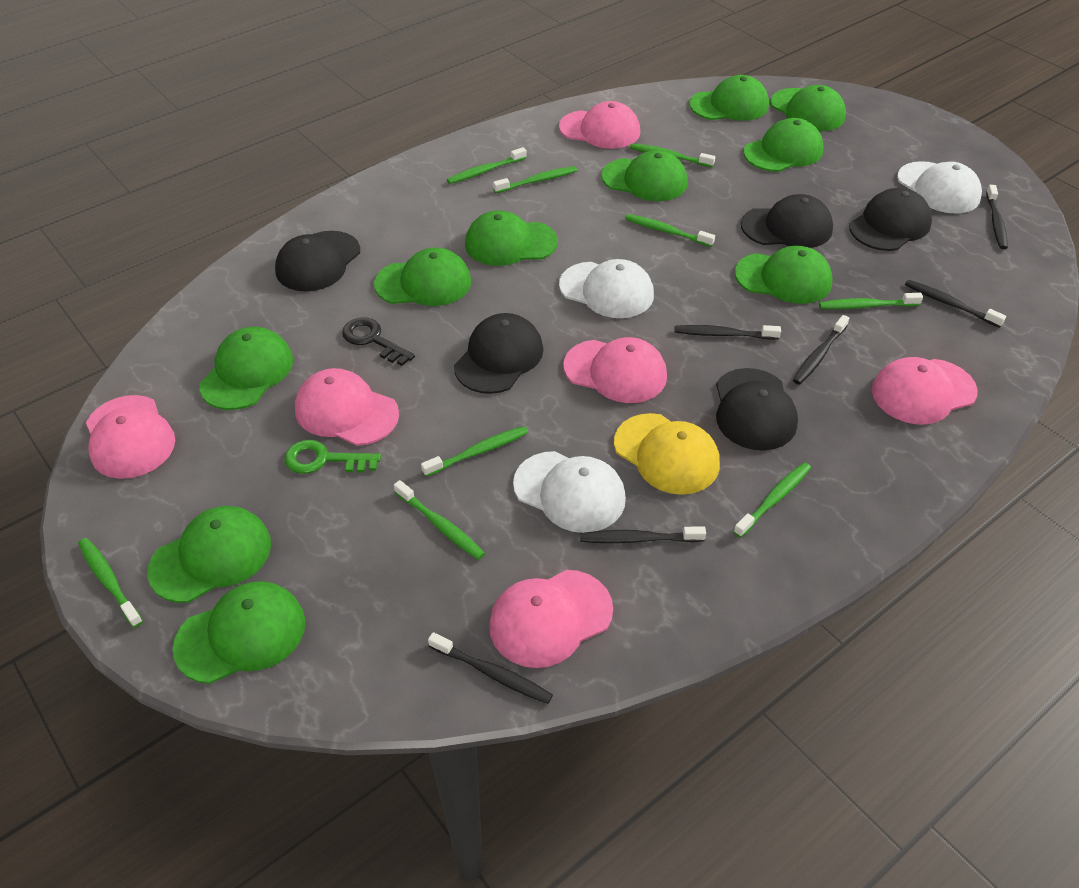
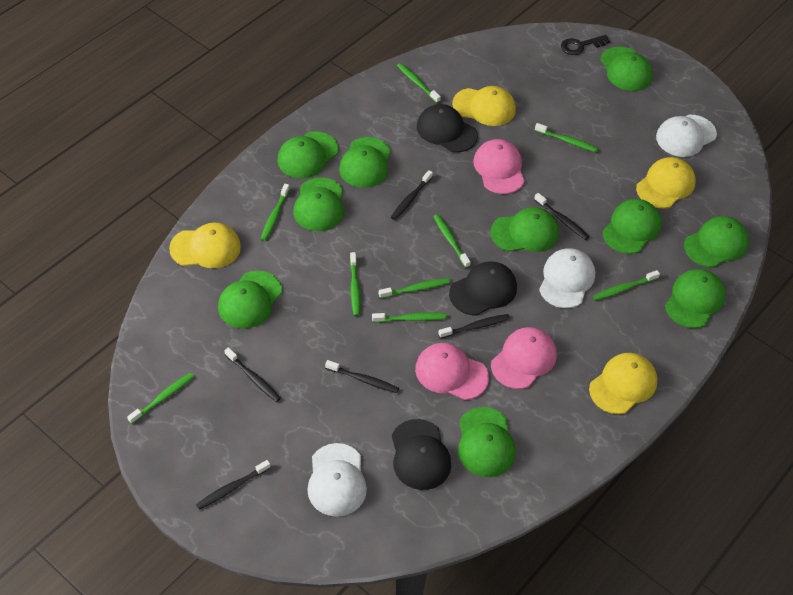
black cap: [275,231,360,291] [454,313,543,394] [716,368,798,451] [741,194,833,248] [849,188,932,251] = 5 -> [392,419,451,490] [417,104,478,152] [449,261,517,315] = 3
green key: [285,440,381,474] = 1 -> none = 0
pink cap: [86,395,175,479] [295,368,399,446] [489,570,613,668] [559,101,640,149] [563,337,667,403] [872,357,978,425] = 6 -> [415,343,489,400] [473,139,525,194] [491,327,557,389] = 3
yellow cap: [614,413,720,495] = 1 -> [169,223,241,268] [452,86,516,126] [589,353,657,414] [636,157,696,208] = 4

